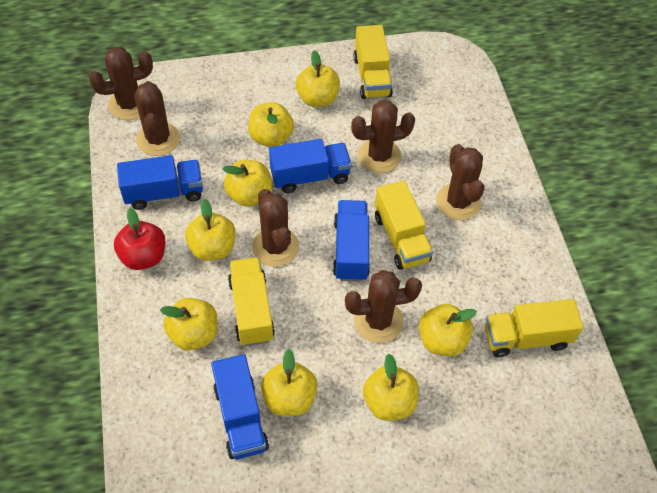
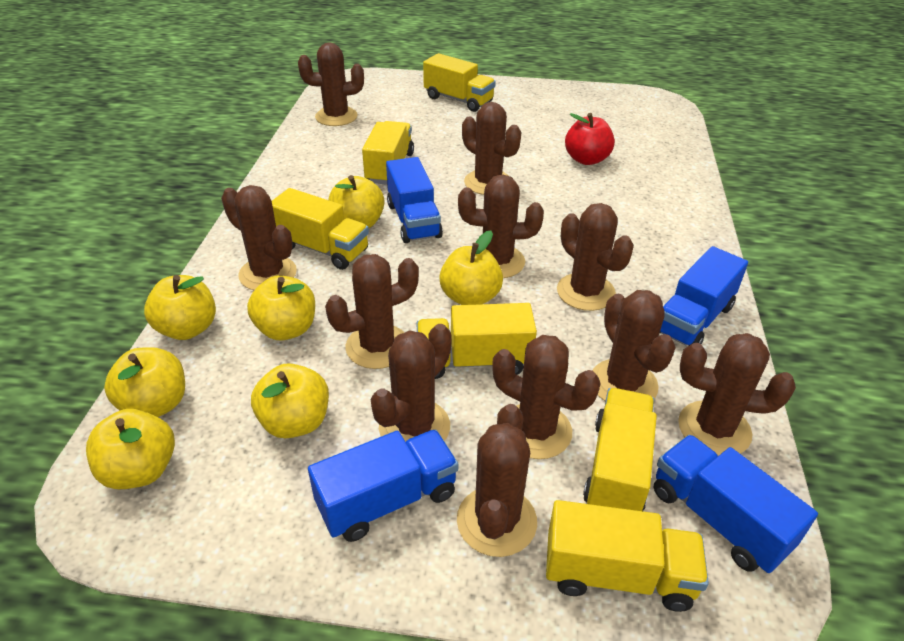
brown cactus: [89,47,153,120] [134,81,180,156] [252,189,299,267] [345,270,422,343] [351,100,415,173] [436,144,484,220] = 6 -> [221,185,297,290] [298,42,364,126] [325,254,419,369] [371,324,452,442] [457,404,537,557] [458,175,544,278] [462,102,521,195] [492,335,601,459] [557,203,634,311] [592,290,676,402] [678,333,796,456] = 11
yellow apple: [160,298,218,350] [185,199,236,261] [222,160,272,207] [248,102,294,147] [261,349,317,416] [295,50,340,107] [363,354,419,421] [419,304,477,356] = 8 -> [86,409,175,489] [104,347,185,417] [144,275,216,340] [247,275,315,340] [251,363,329,438] [328,175,384,228] [439,230,503,305] = 7
yellow truck: [228,257,275,346] [353,25,393,99] [375,181,433,270] [485,299,584,357] = 4 -> [272,188,369,270] [362,121,414,185] [416,303,537,379] [423,53,496,112] [546,500,709,612] [583,388,657,511] = 6

